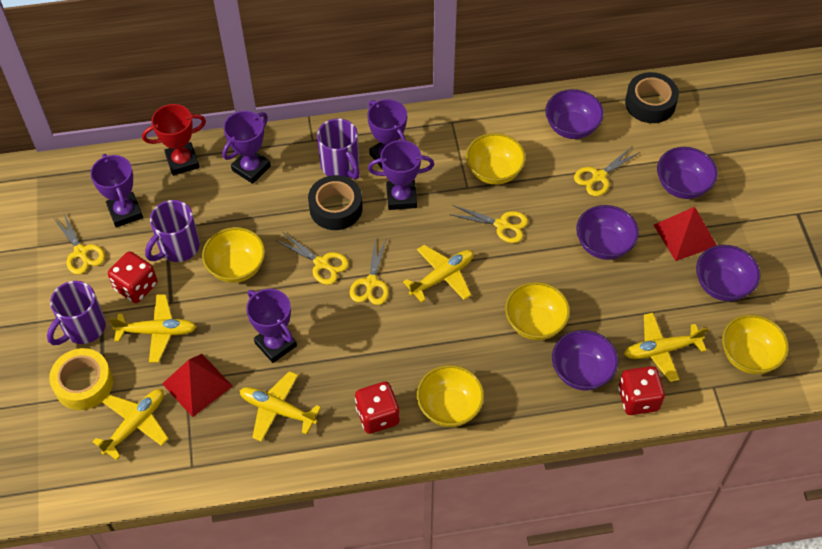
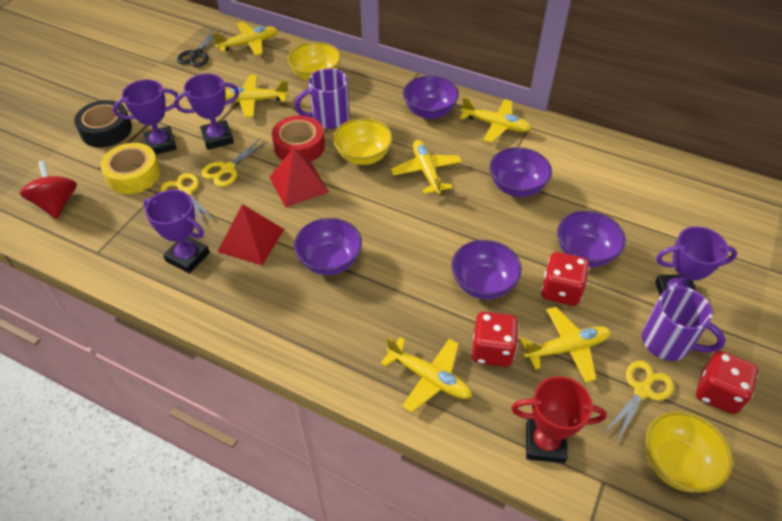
black scissors: none = 0 -> [177,29,221,67] = 1
black tape: [308,175,363,230] [625,72,679,123] = 2 -> [74,100,132,147] = 1
purple mug: [47,281,106,345] [145,200,200,262] [317,119,360,180] = 3 -> [294,68,349,129] [642,286,726,361] = 2
purple trophy: [90,154,143,228] [222,111,271,184] [246,289,297,363] [367,99,407,170] [368,140,434,210] = 5 -> [113,80,178,155] [143,190,210,274] [174,74,239,150] [655,226,737,295] = 4
red spinning top: none = 0 -> [20,161,77,219] = 1
red tape: none = 0 -> [272,115,325,162] = 1
yellow bowl: [202,227,265,283] [417,365,484,427] [466,133,526,185] [505,282,570,340] [722,315,789,374] = 5 -> [288,42,341,81] [333,118,393,165] [645,411,733,493] = 3
yellow plane: [93,389,169,460] [109,294,197,363] [239,371,321,442] [403,245,474,303] [624,313,708,382] = 5 -> [213,22,278,56] [225,75,289,117] [381,337,472,413] [391,140,462,194] [460,97,532,143] [520,307,611,383] = 6
yellow scissors: [53,212,105,275] [277,232,349,285] [350,239,389,305] [449,205,528,243] [574,147,640,196] = 5 -> [161,173,216,227] [201,138,268,187] [604,360,674,442] = 3

